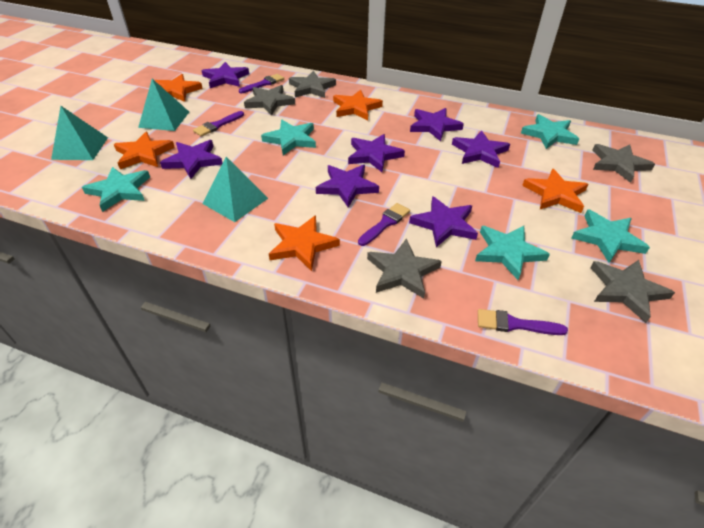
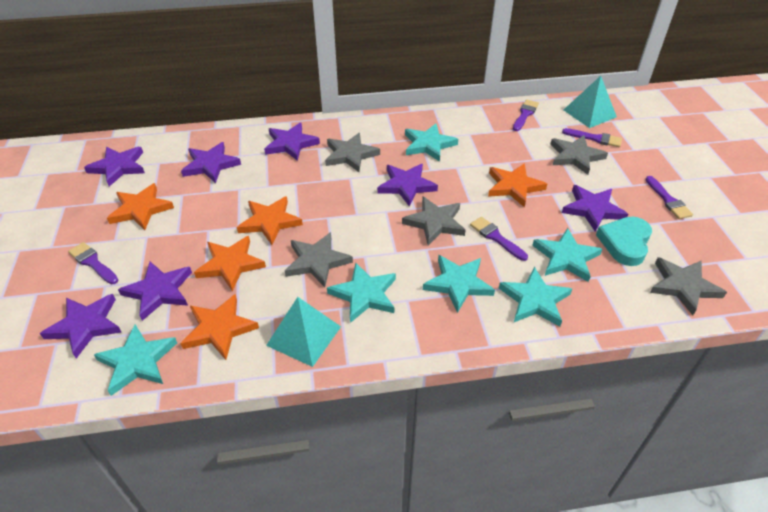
purple brush: [193,111,244,137] [239,74,284,93] [358,203,410,246] [478,309,568,335] = 4 -> [68,242,118,284] [470,217,528,261] [513,100,539,131] [562,128,622,147] [645,176,693,219] = 5
turquoise heart: none = 0 -> [596,217,652,266] = 1
turquoise pyramid: [51,106,108,160] [138,79,189,131] [202,157,268,222] = 3 -> [266,297,341,367] [564,76,617,128] = 2
turquoise star: [82,167,150,212] [261,120,316,155] [475,226,550,280] [521,114,579,149] [571,209,650,263] = 5 -> [94,325,177,396] [327,263,396,323] [405,123,458,162] [423,255,495,313] [499,267,572,327] [532,228,602,282] = 6

